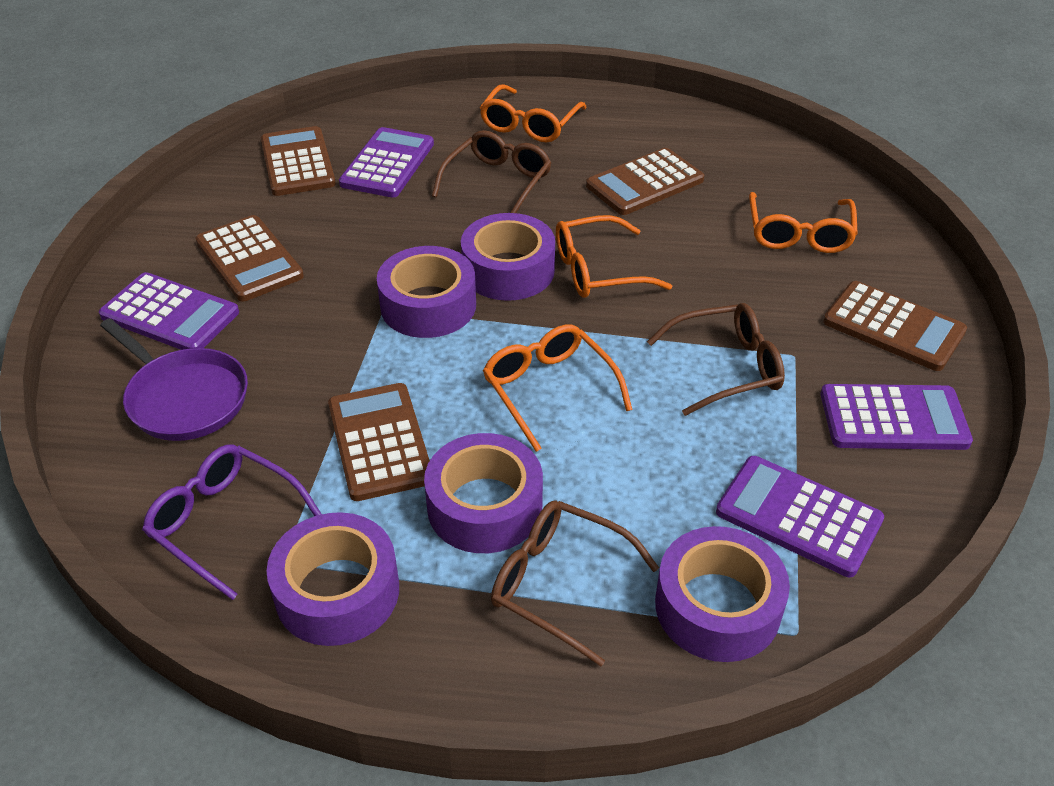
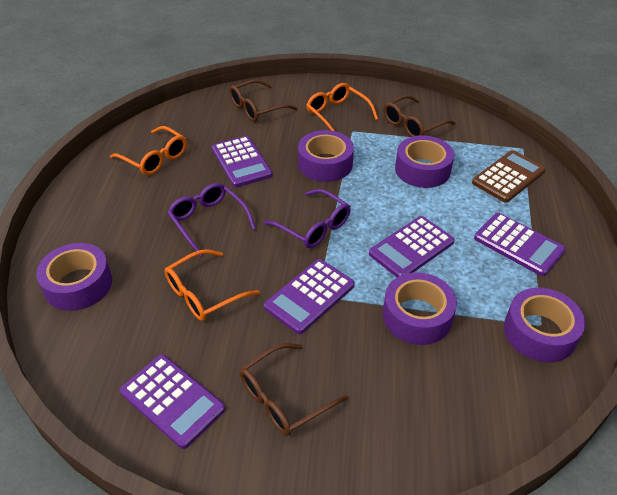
brown calculator: [195,215,304,302] [261,126,336,196] [328,383,430,501] [586,148,704,215] [823,281,967,371] = 5 -> [472,150,546,202] = 1
orange glasses: [480,84,587,142] [483,324,633,452] [556,215,672,298] [749,192,858,253] = 4 -> [110,126,187,175] [164,249,259,321] [306,83,378,131] = 3
purple calculator: [99,272,239,350] [339,127,434,197] [716,456,884,577] [821,384,973,450] = 4 -> [120,355,225,449] [212,136,272,187] [264,259,355,334] [369,216,455,277] [474,213,566,276] = 5
purple glasses: [142,444,322,600] = 1 -> [167,183,256,256] [264,189,351,248] = 2
purple pan: [100,318,248,441] = 1 -> none = 0

